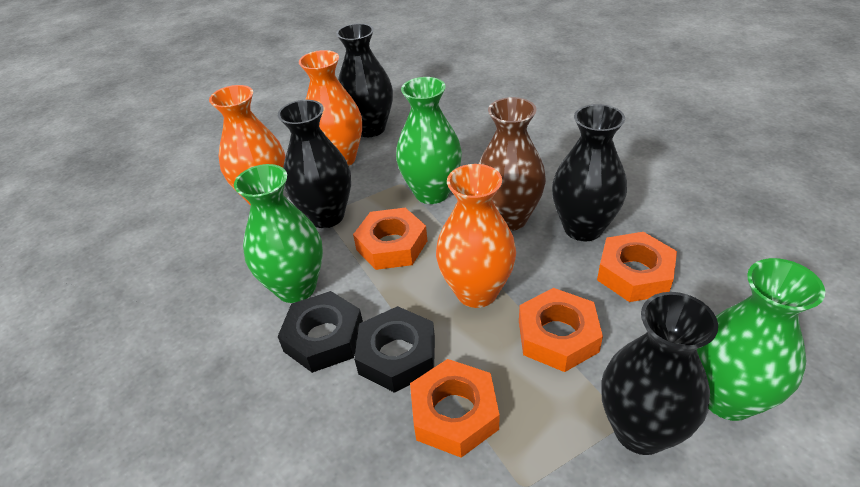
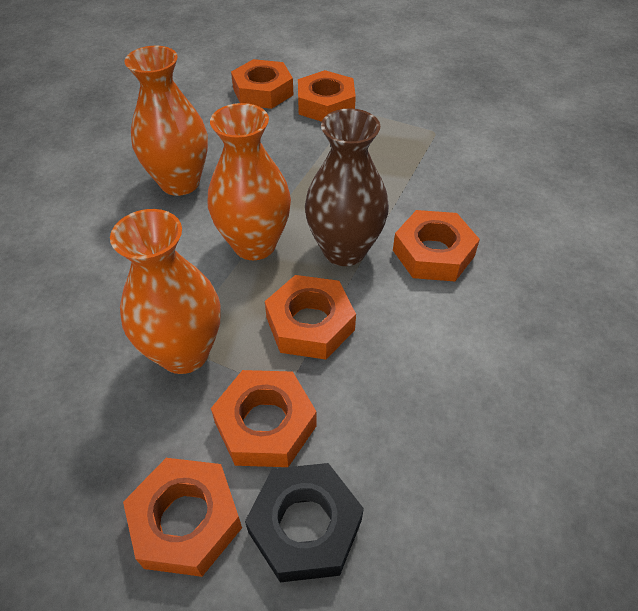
black nut: [278,291,363,373] [354,306,435,393] = 2 -> [245,463,364,582] = 1
black vase: [278,100,351,228] [336,23,393,137] [552,104,627,241] [601,292,718,455] = 4 -> none = 0
green vase: [234,164,323,303] [396,77,462,204] [697,258,825,421] = 3 -> none = 0
orange nut: [353,208,427,270] [410,359,500,458] [519,288,603,372] [597,232,677,302] = 4 -> [123,458,242,577] [211,370,317,467] [231,59,293,109] [265,275,356,360] [298,70,356,122] [393,210,480,281] = 6

